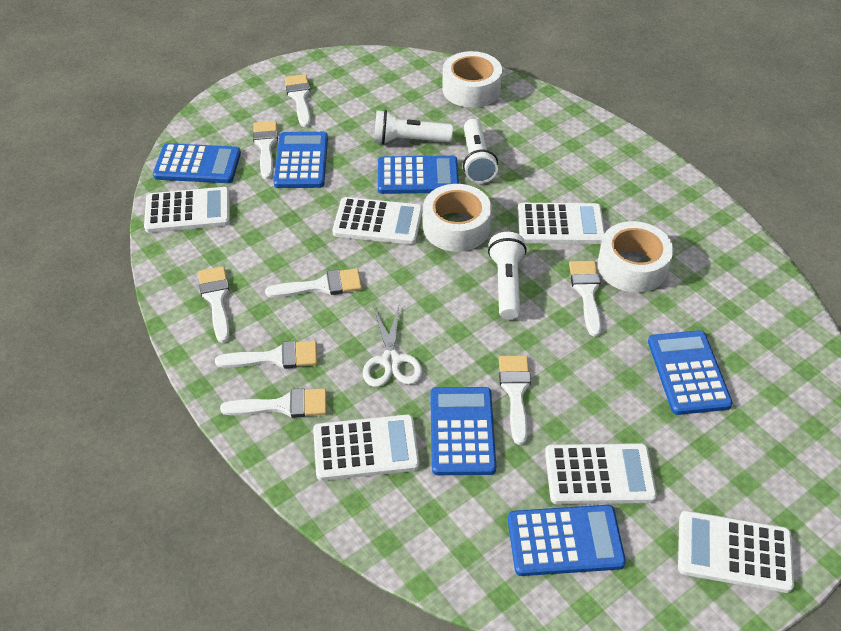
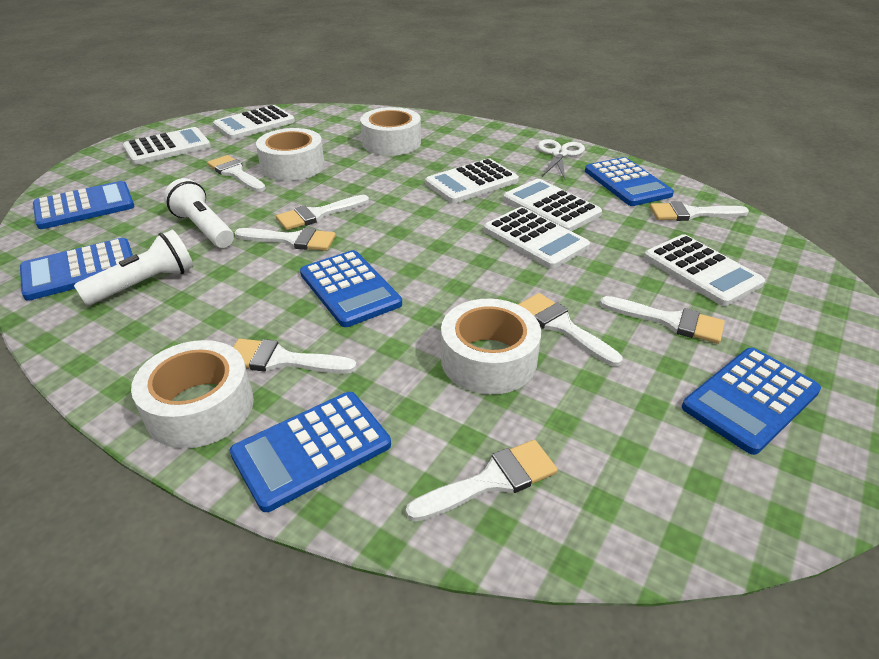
white flashlight: [374,110,453,144] [463,119,498,183] [488,232,527,320] = 3 -> [74,230,194,305] [164,178,234,248] = 2
white tape: [423,184,492,252] [442,51,502,108] [597,221,673,293] = 3 -> [131,340,254,449] [256,128,325,181] [360,107,421,156] [441,299,541,394] = 4

